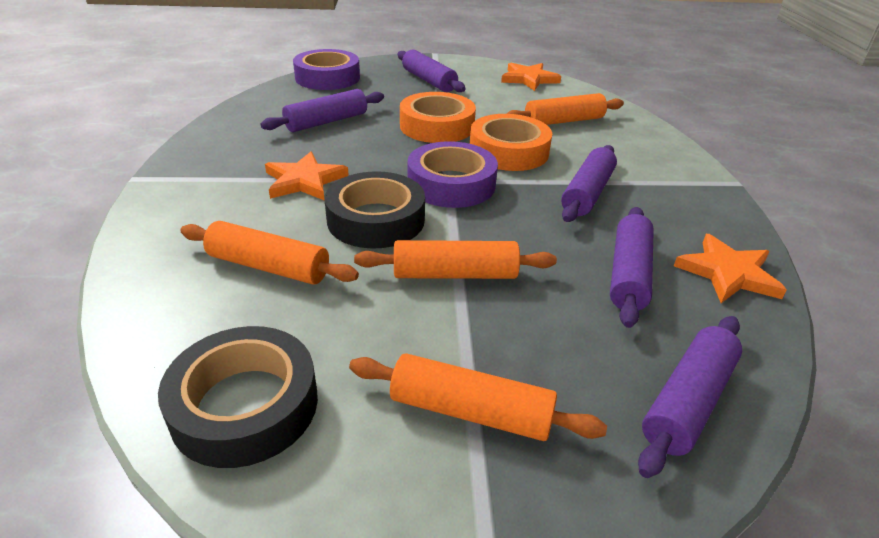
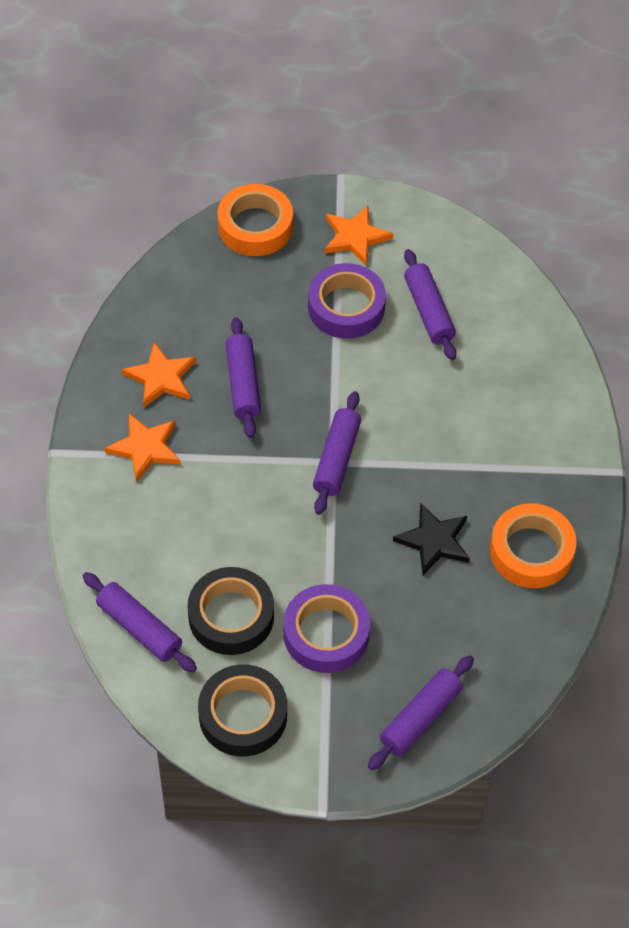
black star: none = 0 -> [393,503,470,575] = 1
orange rolling pin: [180,221,359,284] [349,353,607,441] [354,240,557,279] [506,93,624,125] = 4 -> none = 0

